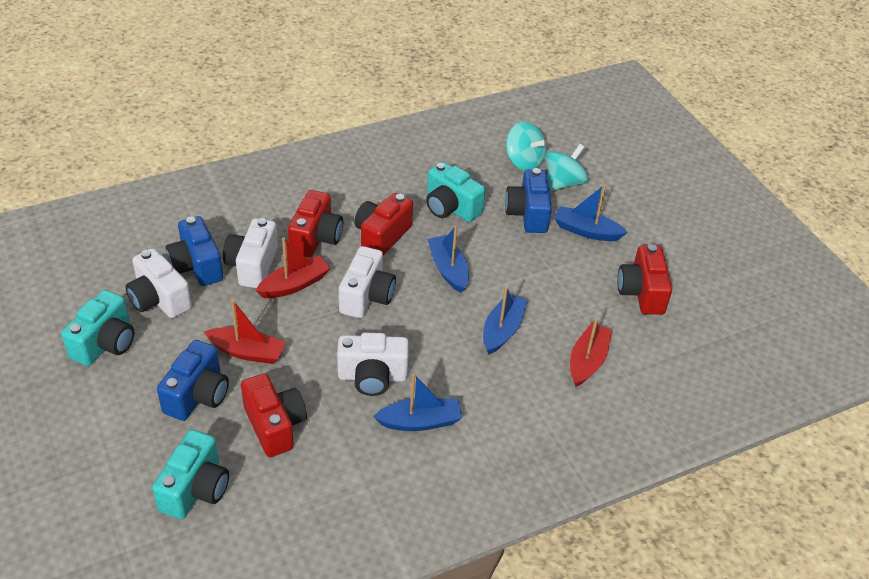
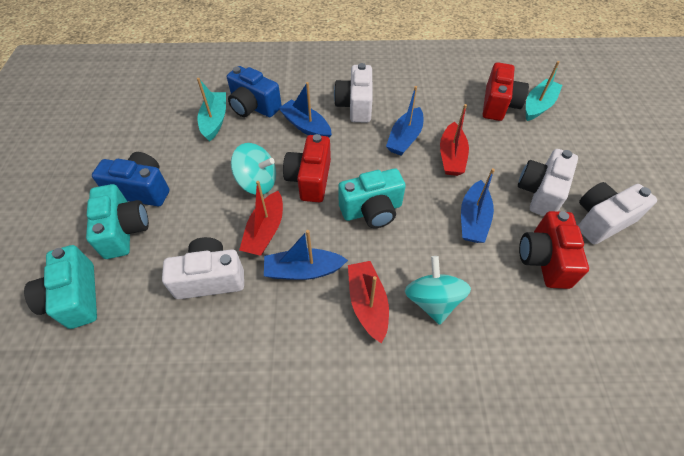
blue camera: [157,340,229,421] [166,216,224,286] [505,168,552,233] = 3 -> [92,152,169,206] [227,66,282,117] = 2
red camera: [241,373,307,457] [288,190,343,257] [354,193,413,255] [617,244,672,315] = 4 -> [283,134,331,202] [483,62,529,121] [519,211,589,289] = 3
turquoise boat: none = 0 -> [197,78,226,141] [526,61,563,121] = 2

